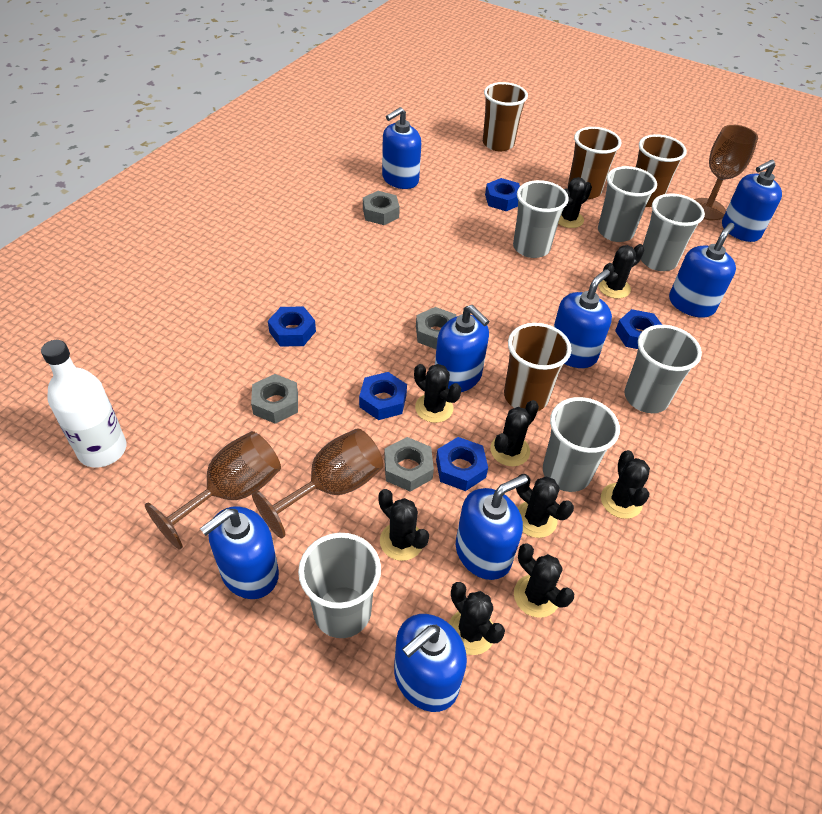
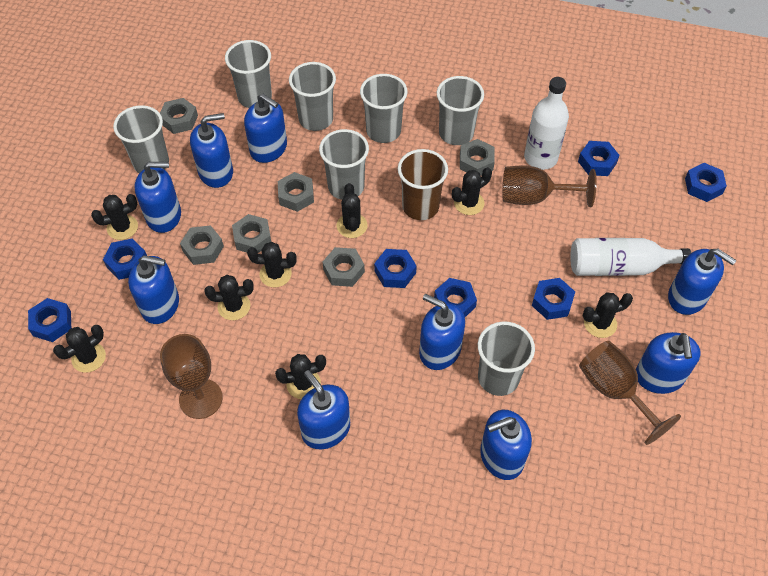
black cactus: [378,489,429,561] [414,364,461,423] [449,582,505,655] [490,400,539,467] [514,543,574,618] [516,474,574,538] [558,177,592,228] [598,244,644,299] [601,450,650,519] = 9 -> [53,325,106,373] [91,194,138,240] [204,275,254,320] [247,242,297,288] [275,354,326,399] [337,183,367,238] [452,167,492,215] [583,292,633,338] = 8
blue nut: [268,307,316,347] [359,372,407,420] [436,437,488,491] [485,178,520,211] [615,309,662,349] = 5 -> [28,298,71,342] [103,238,147,280] [374,249,417,288] [434,278,477,317] [532,278,575,320] [578,141,620,176] [685,163,727,202] = 7
blue soap dispenser: [200,506,279,599] [382,107,421,189] [394,614,467,712] [435,305,489,392] [456,475,528,580] [554,269,612,368] [669,223,736,318] [722,159,782,242] = 8 -> [128,255,179,324] [134,162,181,233] [190,113,233,188] [244,94,287,163] [297,370,350,449] [419,294,465,370] [480,410,532,480] [636,332,701,394] [668,248,736,315] = 9
brown cup: [483,82,528,151] [504,323,571,411] [568,127,621,199] [636,134,687,207] = 4 -> [398,149,448,220] = 1
grey cup: [298,533,381,638] [513,180,569,258] [543,397,620,492] [598,166,657,242] [624,325,702,413] [641,193,705,271] = 6 -> [113,105,169,173] [225,40,272,108] [289,62,336,131] [319,129,369,200] [360,74,408,143] [437,76,484,145] [478,322,535,396] = 7
grey nut: [251,374,298,424] [363,191,400,225] [384,437,434,492] [416,307,457,349] = 4 -> [160,98,198,134] [180,225,224,265] [232,214,271,253] [278,172,314,212] [322,247,365,287] [460,139,495,176] = 6
white bottle: [41,340,127,468] = 1 -> [524,77,569,170] [570,238,691,276] = 2

